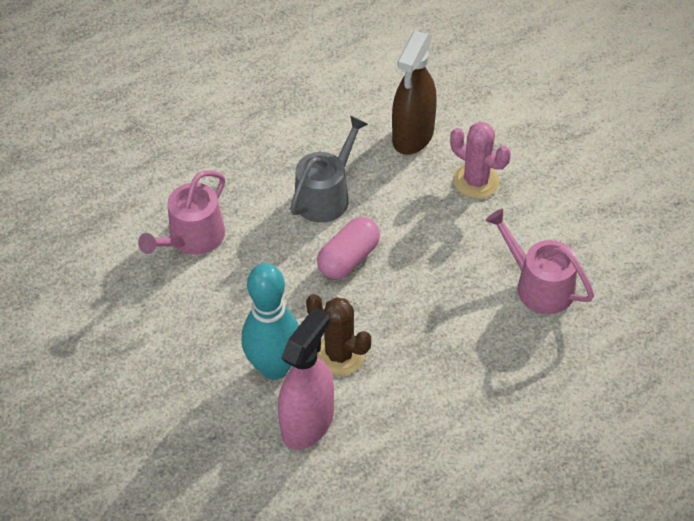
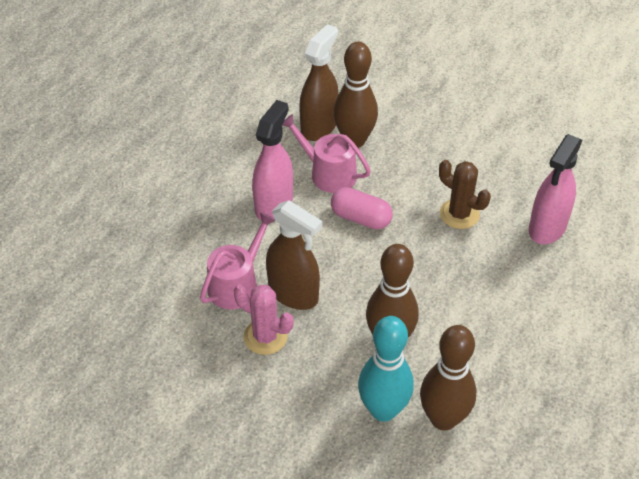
brown bowling pin: none = 0 -> [334,42,378,148] [366,244,419,338] [420,325,476,431] = 3
brown spray bottle: [392,31,437,155] = 1 -> [266,200,322,310] [299,24,339,141] = 2
grey watering can: [290,116,368,223] = 1 -> none = 0
pink spray bottle: [278,307,334,450] = 1 -> [252,100,293,221] [529,134,582,244] = 2

